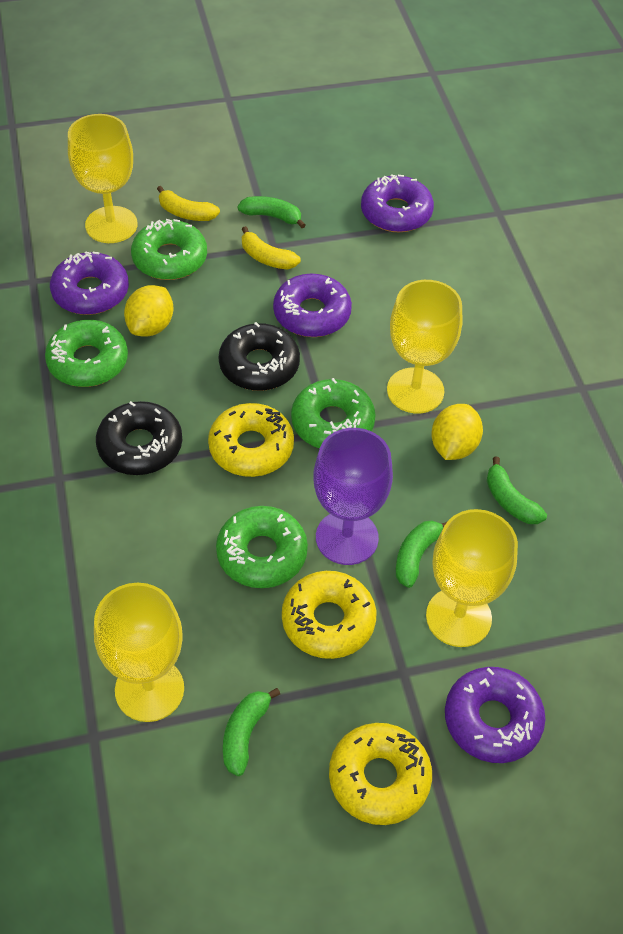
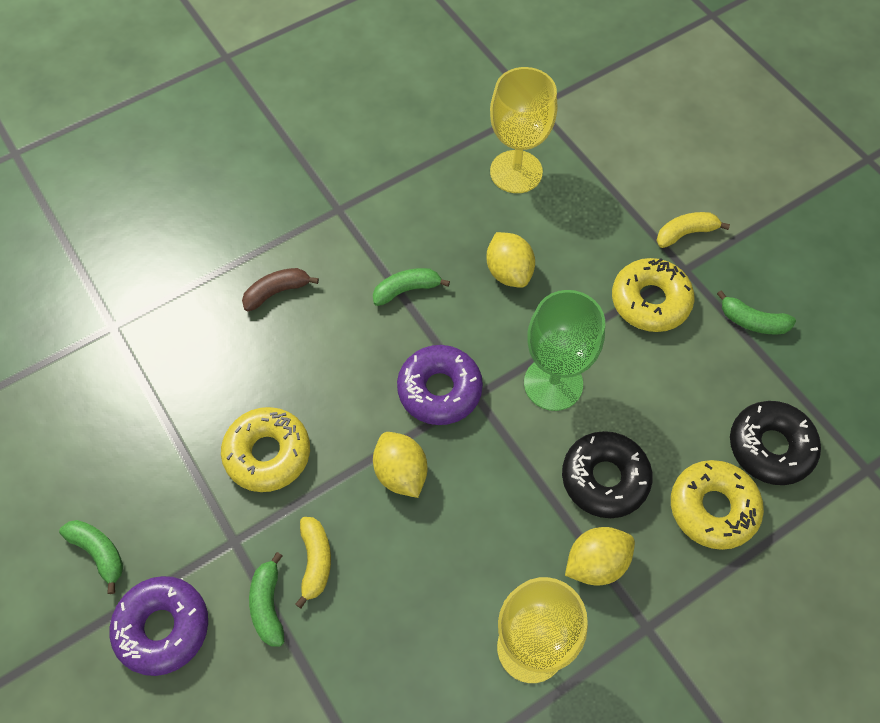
brown banana: none = 0 -> [242,268,319,311] = 1
green donut: [45,320,128,387] [131,219,207,280] [216,506,308,588] [291,378,376,448] = 4 -> none = 0
green goblet: none = 0 -> [524,290,605,411] = 1
purple donut: [50,251,129,315] [273,274,352,337] [361,174,434,232] [445,667,546,763] = 4 -> [110,576,208,676] [397,345,483,425] = 2
purple goblet: [313,428,393,565] = 1 -> none = 0
yellow goblet: [68,114,137,243] [94,583,184,722] [387,280,463,413] [426,509,518,647] = 4 -> [490,67,557,193] [497,577,588,683] = 2
yellow lemon: [124,285,173,336] [431,404,483,460] = 2 -> [373,432,427,498] [486,232,535,288] [565,527,635,585] = 3

